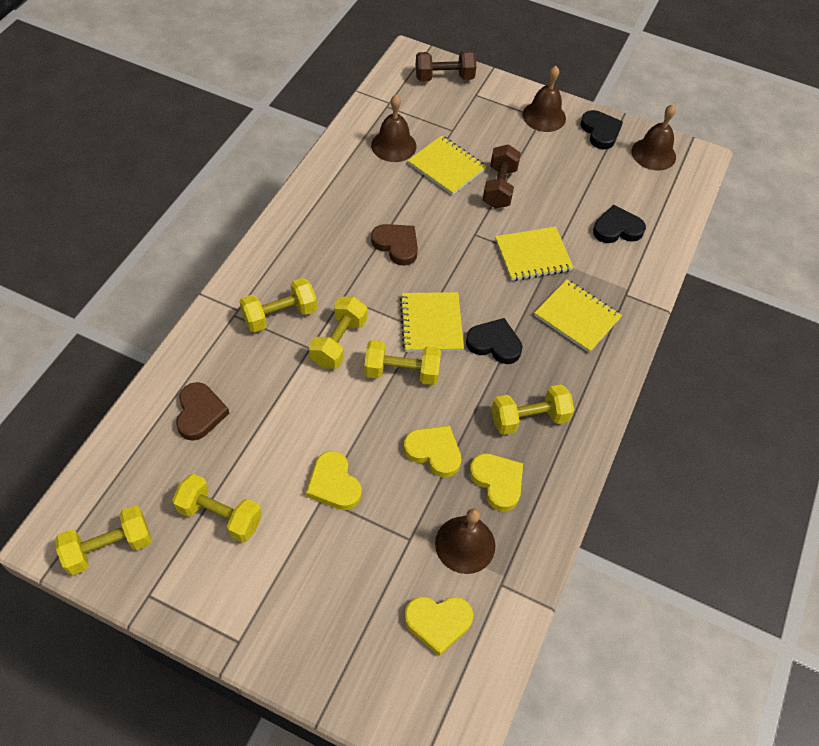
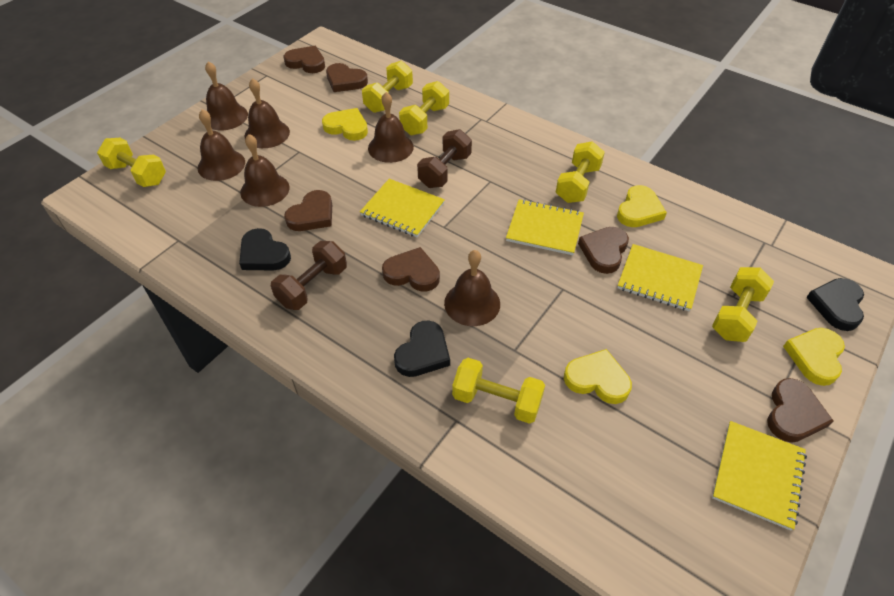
brown bell: [371,95,417,162] [435,508,495,574] [522,66,566,132] [631,104,676,170] = 4 -> [198,109,245,181] [205,61,248,130] [240,134,289,207] [245,78,290,148] [368,92,414,163] [444,250,500,326] = 6
brown heart: [176,382,230,441] [371,224,418,266] = 2 -> [284,46,325,73] [284,190,332,231] [326,63,368,92] [382,247,440,292] [578,227,629,274] [767,378,833,443] = 6

